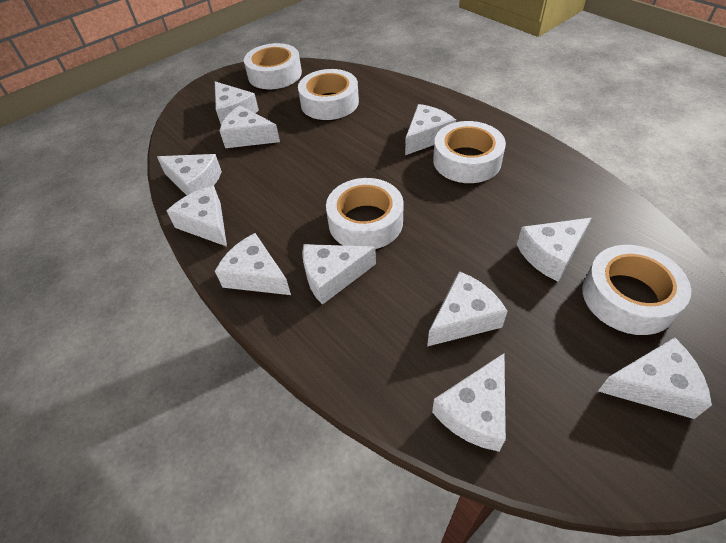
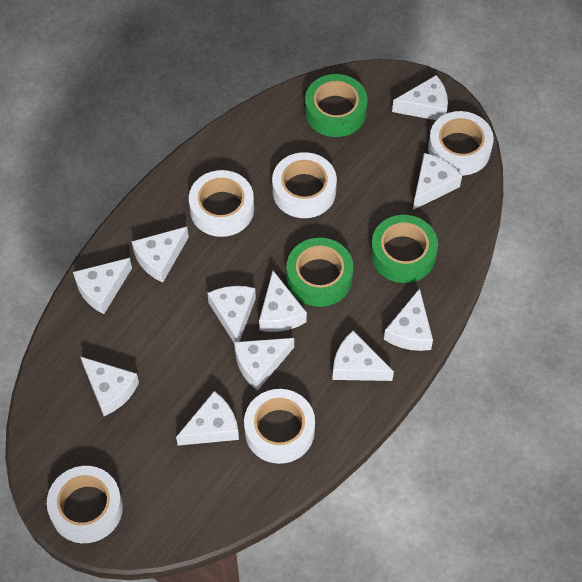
green tape: none = 0 -> [287,238,353,307] [305,74,367,137] [371,215,438,283] = 3

